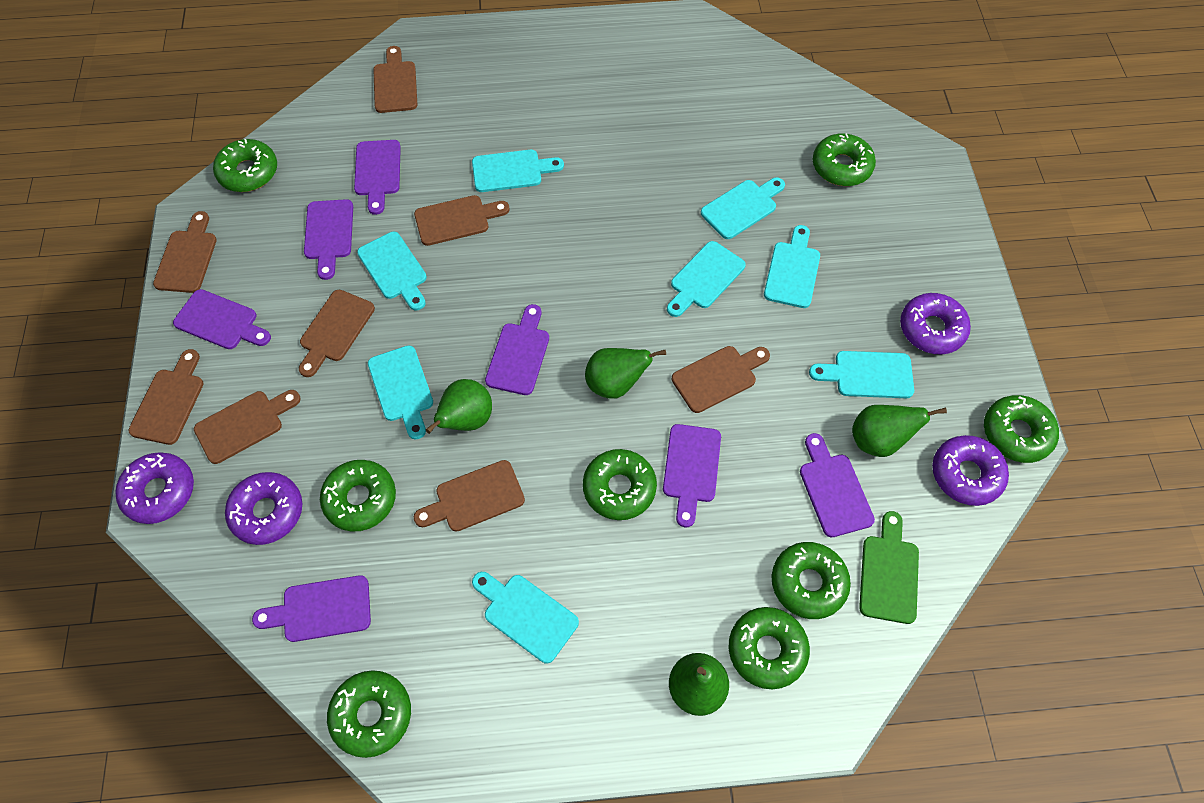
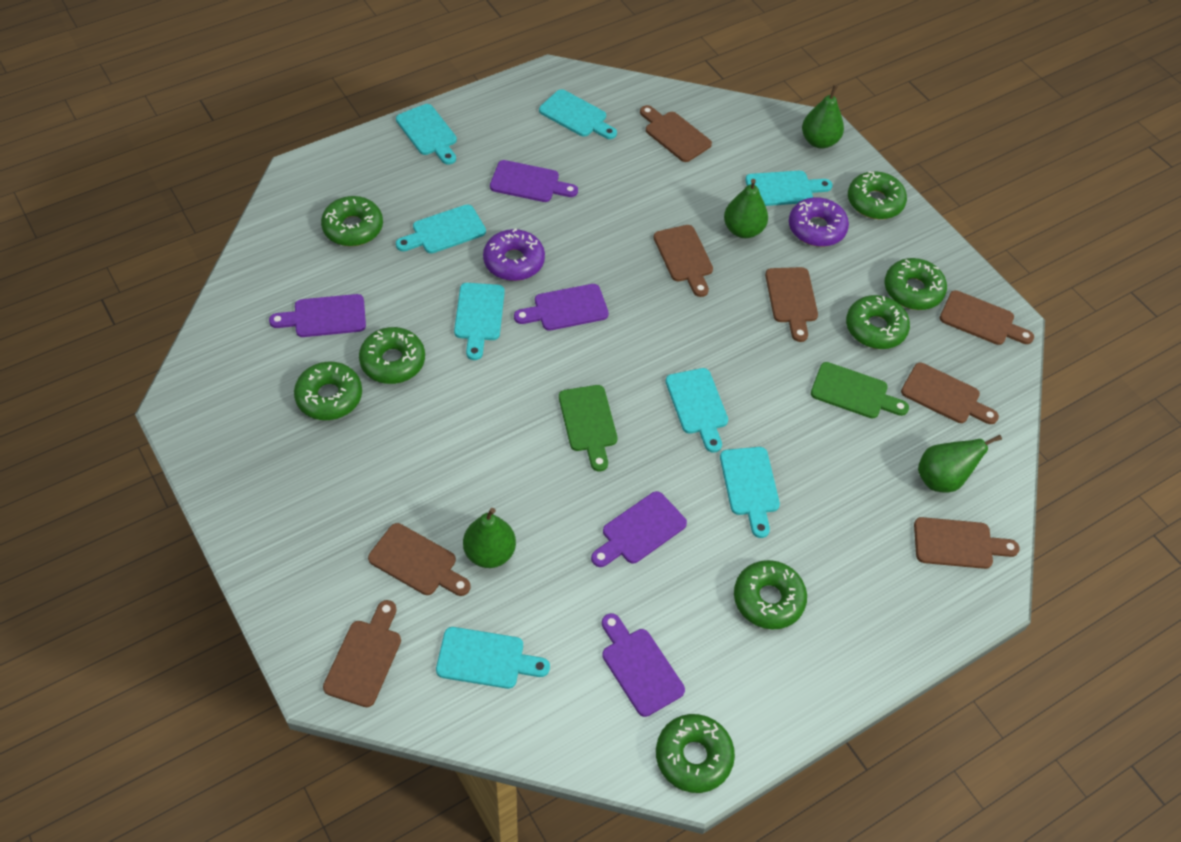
green cutting board: [859,511,919,624] = 1 -> [559,385,617,471] [811,362,909,418] = 2
purple cutting board: [173,289,271,349] [252,575,371,642] [304,199,353,280] [354,140,401,215] [485,304,549,395] [663,424,721,527] [800,433,875,537] = 7 -> [269,294,366,337] [490,160,578,202] [514,284,609,331] [591,491,687,567] [602,613,685,717] = 5
purple donut: [115,452,194,524] [225,472,302,545] [900,293,971,354] [932,435,1009,506] = 4 -> [483,229,545,281] [789,197,849,247] = 2

